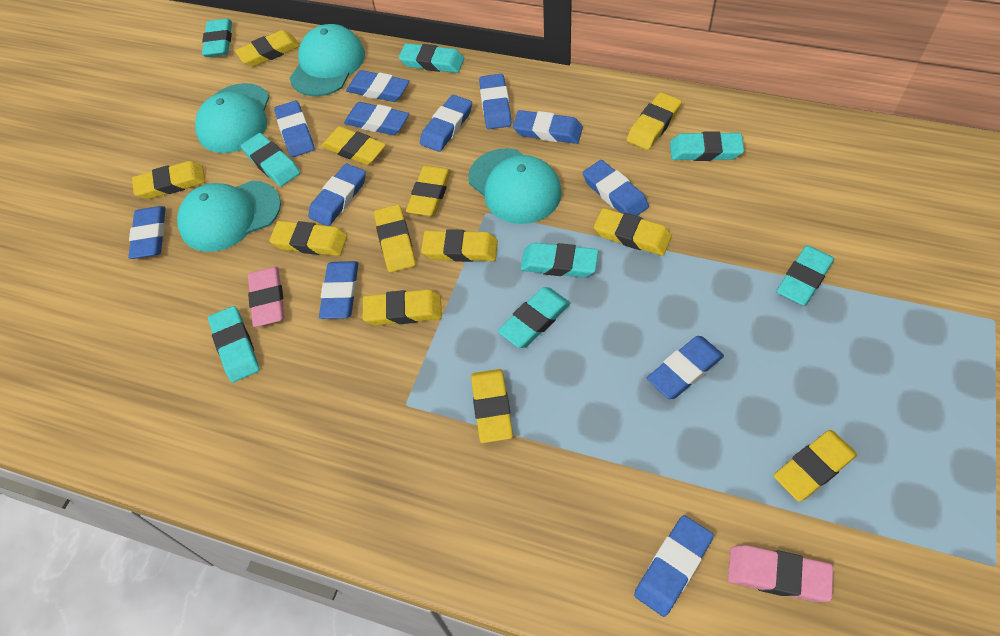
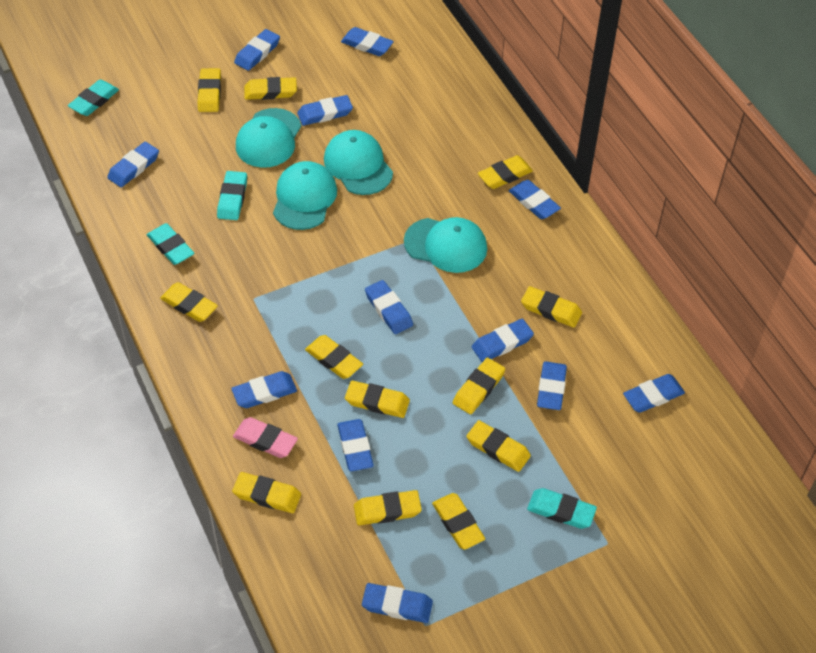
pink eraser: [248,267,285,327] [728,545,833,602] = 2 -> [233,417,298,458] = 1
turquoise eraser: [202,19,232,57] [208,306,260,382] [241,133,300,187] [399,43,464,73] [498,287,571,348] [520,242,598,278] [670,131,744,161] [776,245,834,306] = 8 -> [68,80,119,116] [147,223,195,265] [217,171,247,220] [527,488,597,529] = 4

